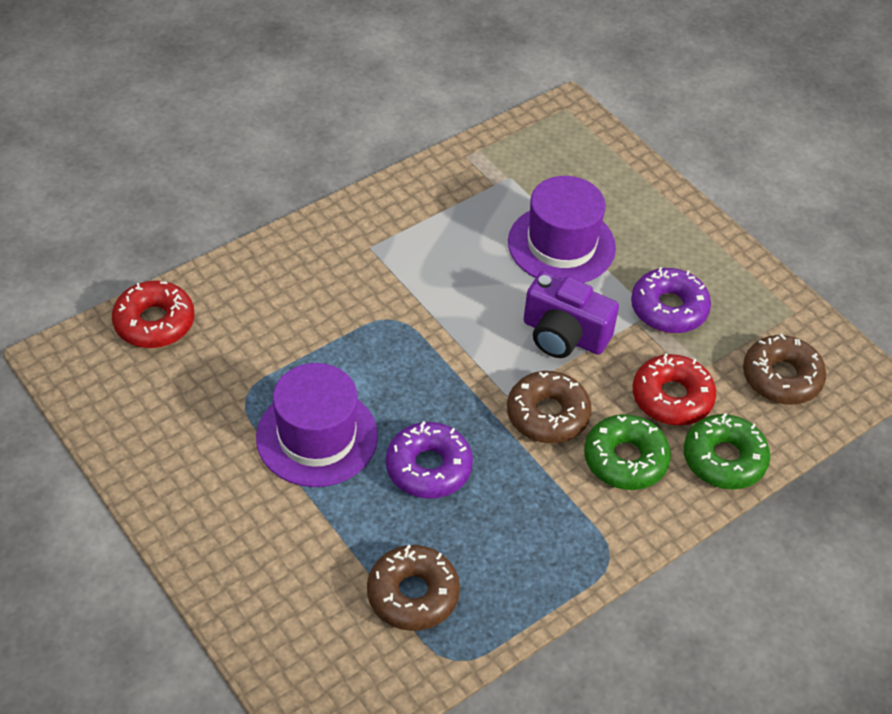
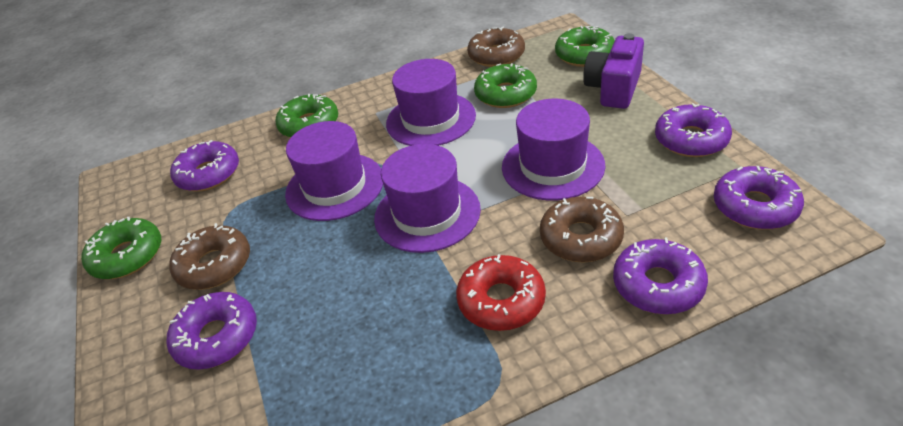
green donut: [584,414,671,490] [684,413,770,490] = 2 -> [81,217,161,279] [275,94,338,138] [474,63,537,108] [555,26,615,67] = 4
purple donut: [386,421,473,499] [631,267,711,333] = 2 -> [167,292,257,370] [170,140,239,191] [613,238,708,314] [655,103,732,157] [714,166,804,230] = 5
purple hat: [256,363,378,487] [508,176,616,283] = 2 -> [285,121,383,221] [374,144,481,253] [386,59,476,146] [502,99,605,200] = 4
red donut: [112,280,195,348] [633,354,716,426] = 2 -> [456,254,546,331] = 1

